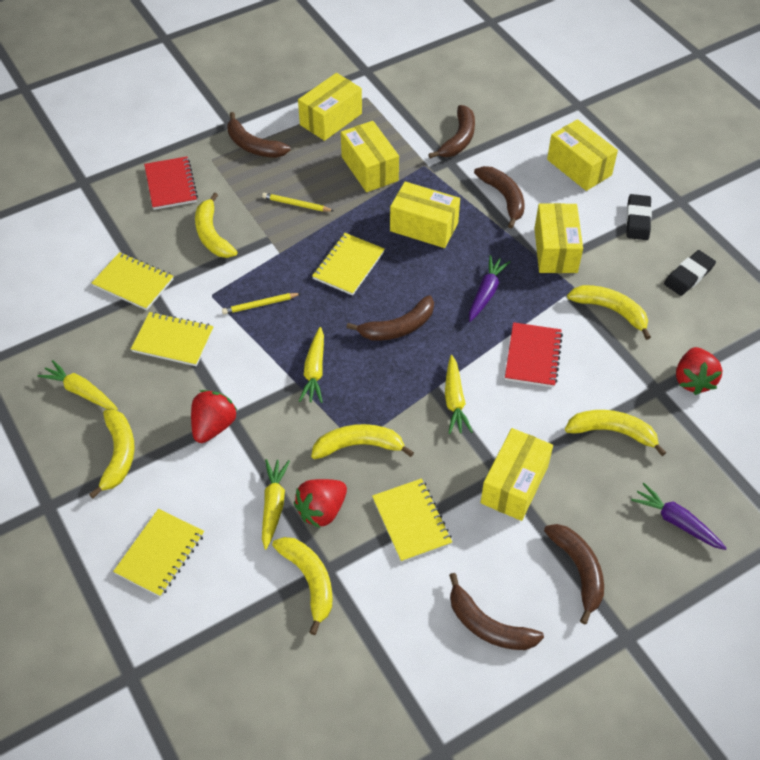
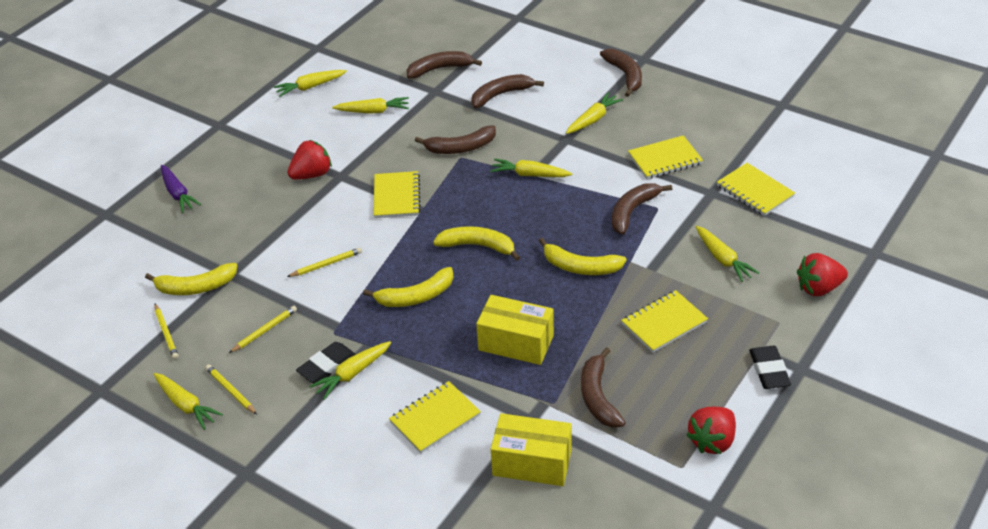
purple carrot: [469,255,510,322] [631,483,727,550] = 2 -> [161,165,201,213] = 1
red notebook: [144,156,198,210] [505,322,563,387] = 2 -> none = 0
yellow banana: [89,410,135,498] [195,192,238,258] [272,537,333,635] [311,424,414,459] [565,410,666,456] [567,285,651,340] = 6 -> [145,263,237,295] [363,267,454,307] [433,226,520,261] [539,238,626,275] = 4
yellow box: [298,73,362,141] [341,121,399,192] [390,181,460,248] [480,428,553,521] [534,203,583,273] [547,119,618,191] = 6 -> [476,295,554,365] [491,413,572,486] = 2
yellow carrot: [38,360,118,410] [262,459,290,550] [299,327,324,403] [445,355,473,434] = 4 -> [154,373,223,430] [274,70,347,97] [310,341,391,400] [332,97,409,114] [490,159,572,177] [566,92,623,134] [696,226,759,282] = 7
yellow pencil: [222,293,302,314] [262,193,334,212] = 2 -> [154,304,179,360] [205,364,257,415] [229,306,297,353] [287,247,362,277] = 4

